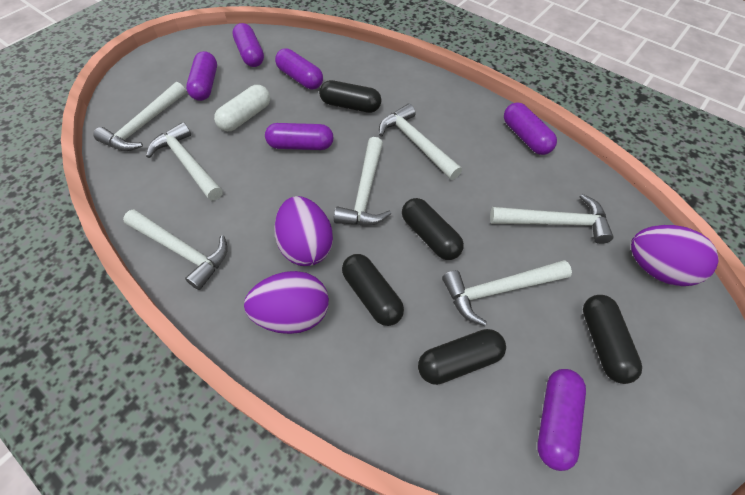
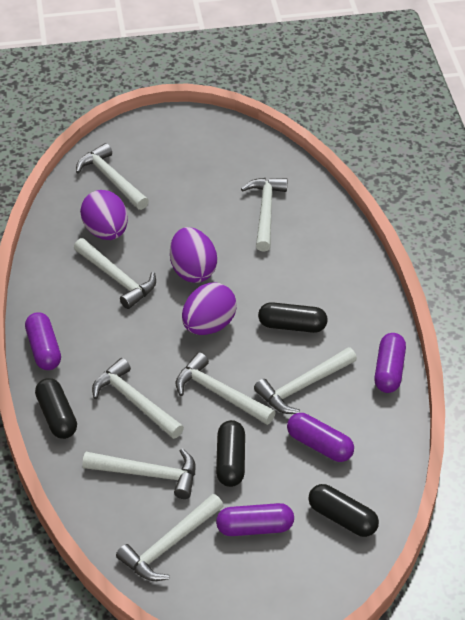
black capsule: [319,80,381,113] [342,254,404,326] [402,198,464,260] [418,329,506,385] [583,295,642,384] = 5 -> [35,378,77,439] [216,420,245,487] [258,302,328,333] [308,484,379,537] = 4
purple capsule: [186,51,217,101] [232,23,264,67] [265,123,333,150] [275,48,323,89] [504,102,557,155] [537,369,586,471] = 6 -> [25,312,61,370] [216,503,294,536] [287,413,354,462] [374,333,406,393] = 4
white capsule: [214,85,270,131] = 1 -> none = 0
white hammer: [93,82,186,151] [123,209,228,290] [146,122,223,201] [334,137,391,225] [379,104,462,180] [442,260,572,326] [490,194,614,244] = 7 -> [74,238,156,309] [76,143,149,210] [82,448,195,499] [92,358,184,439] [116,494,223,581] [176,352,276,425] [241,178,288,251] [254,347,357,414] = 8

